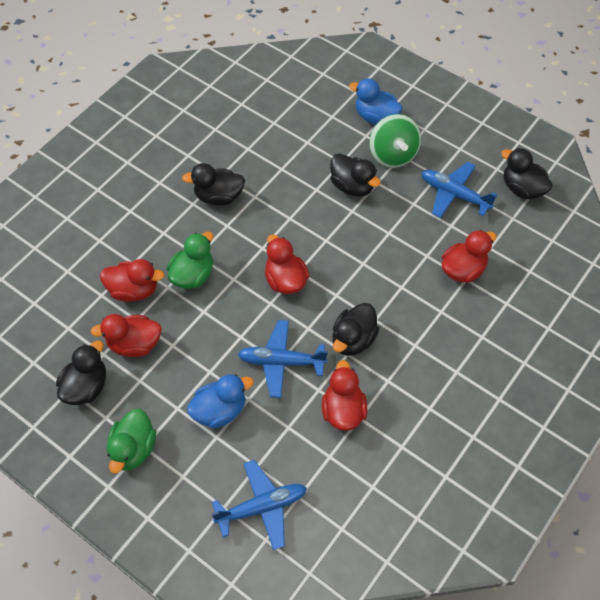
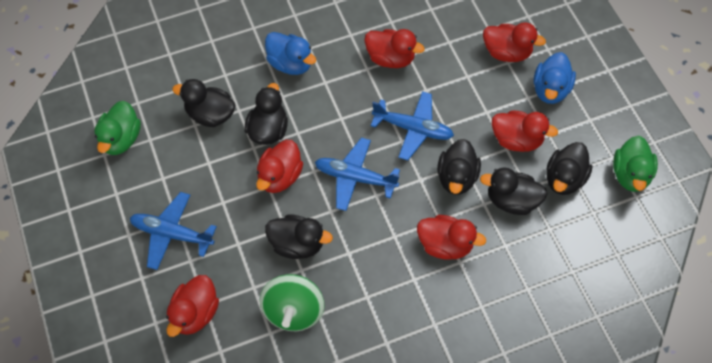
black duck: [56,340,106,405] [182,163,245,206] [330,153,381,197] [332,303,379,356] [501,148,553,199] = 5 -> [172,79,236,127] [245,83,288,145] [265,215,333,259] [437,139,481,195] [480,168,548,215] [547,142,593,195] = 6
red duck: [91,314,162,357] [100,259,164,302] [265,235,309,294] [322,360,367,431] [441,230,497,283] = 5 -> [166,275,219,337] [256,140,303,193] [364,29,425,68] [417,215,486,260] [483,22,546,62] [492,111,558,152] = 6

